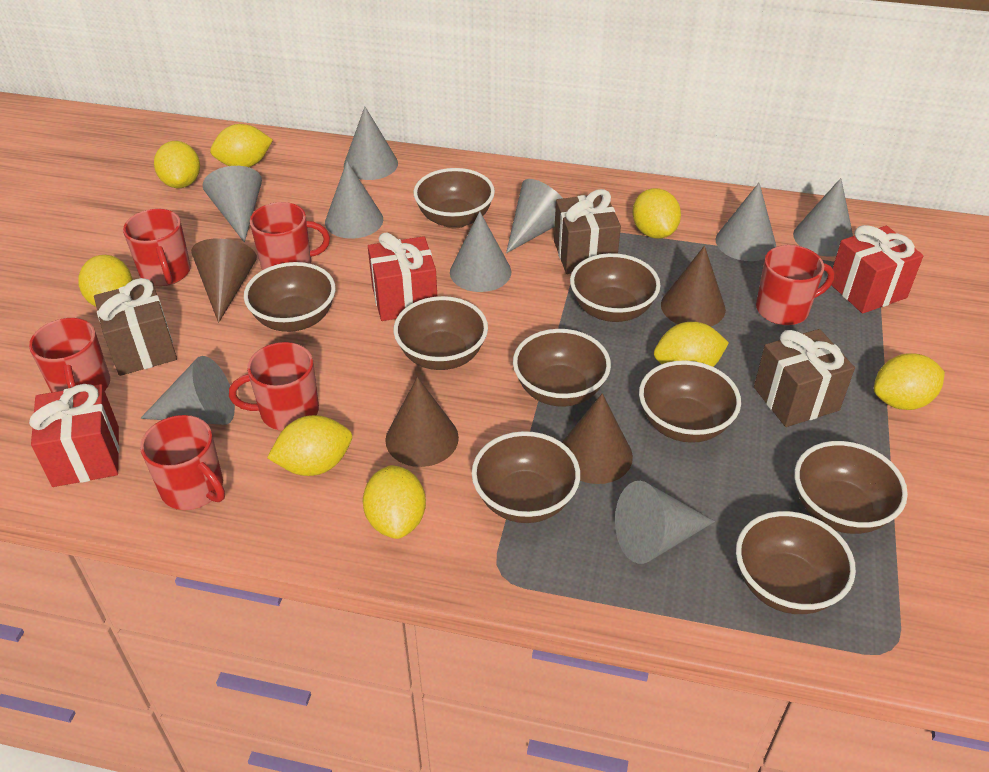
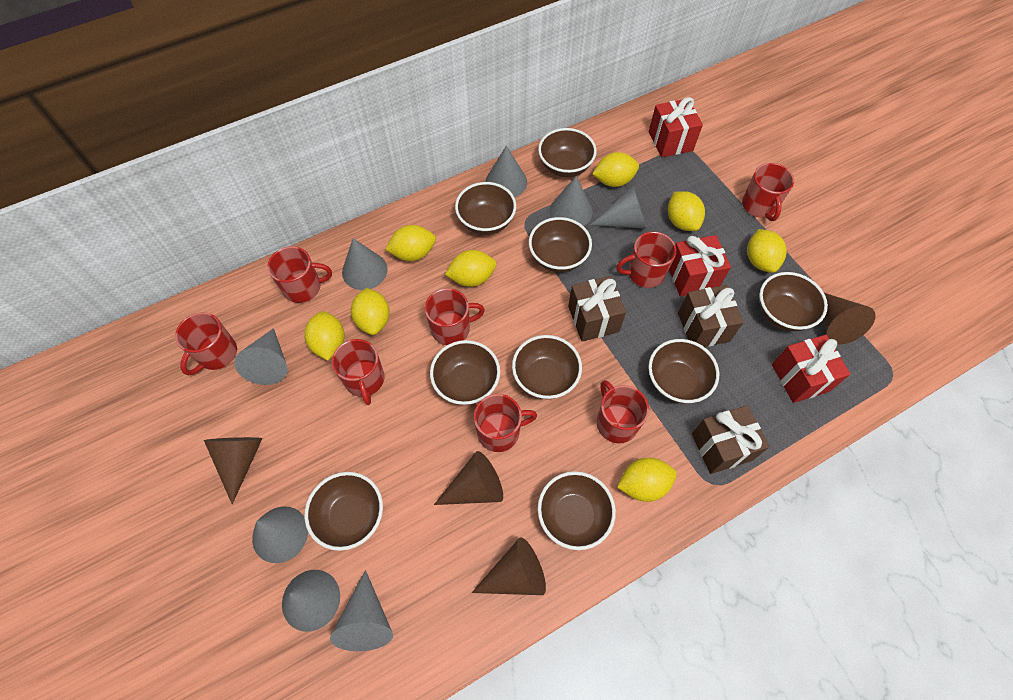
grey cone: [141,356,235,425] [203,166,262,243] [325,161,383,239] [344,107,398,180] [450,211,511,292] [506,179,563,253] [615,481,715,564] [716,183,776,261] [793,178,853,257] = 9 -> [234,328,288,385] [252,506,308,563] [282,570,340,632] [330,570,393,651] [342,238,388,290] [486,145,527,198] [550,176,593,226] [589,186,647,229] = 8
red mug: [29,318,110,393] [123,209,191,286] [140,415,225,510] [229,342,319,431] [250,202,330,270] [756,245,835,325] = 6 -> [175,312,237,376] [267,246,332,303] [332,339,385,405] [425,288,485,345] [474,394,537,452] [597,380,649,444] [617,232,676,288] [742,163,794,221] = 8

